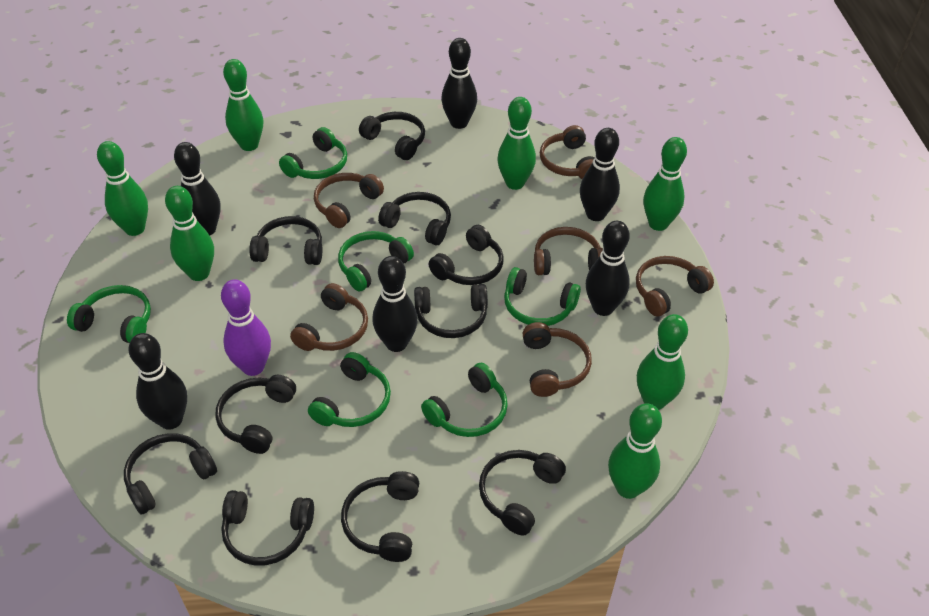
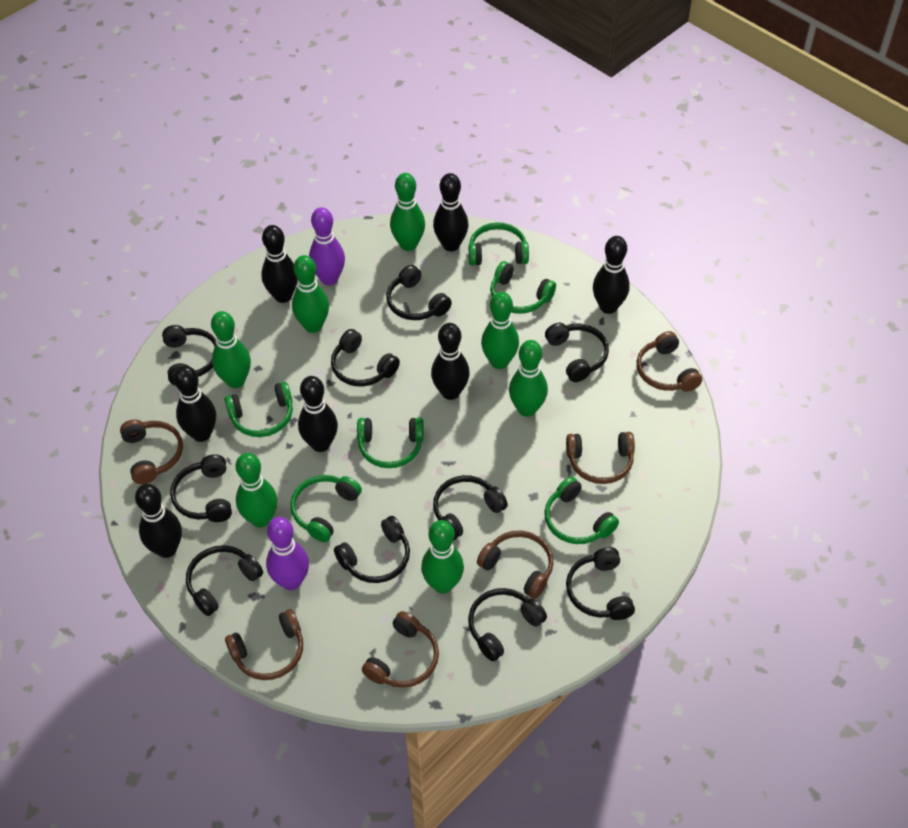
black bowling pin: [129,333,187,430] [174,142,221,235] [372,256,418,352] [441,38,477,129] [580,128,620,221] [586,221,630,316] = 6 -> [135,484,182,558] [174,366,216,442] [261,225,298,303] [298,376,338,452] [431,323,470,400] [433,173,469,251] [593,236,629,314] = 7
purple bowling pin: [221,279,271,376] = 1 -> [266,517,309,590] [309,207,345,285] = 2

